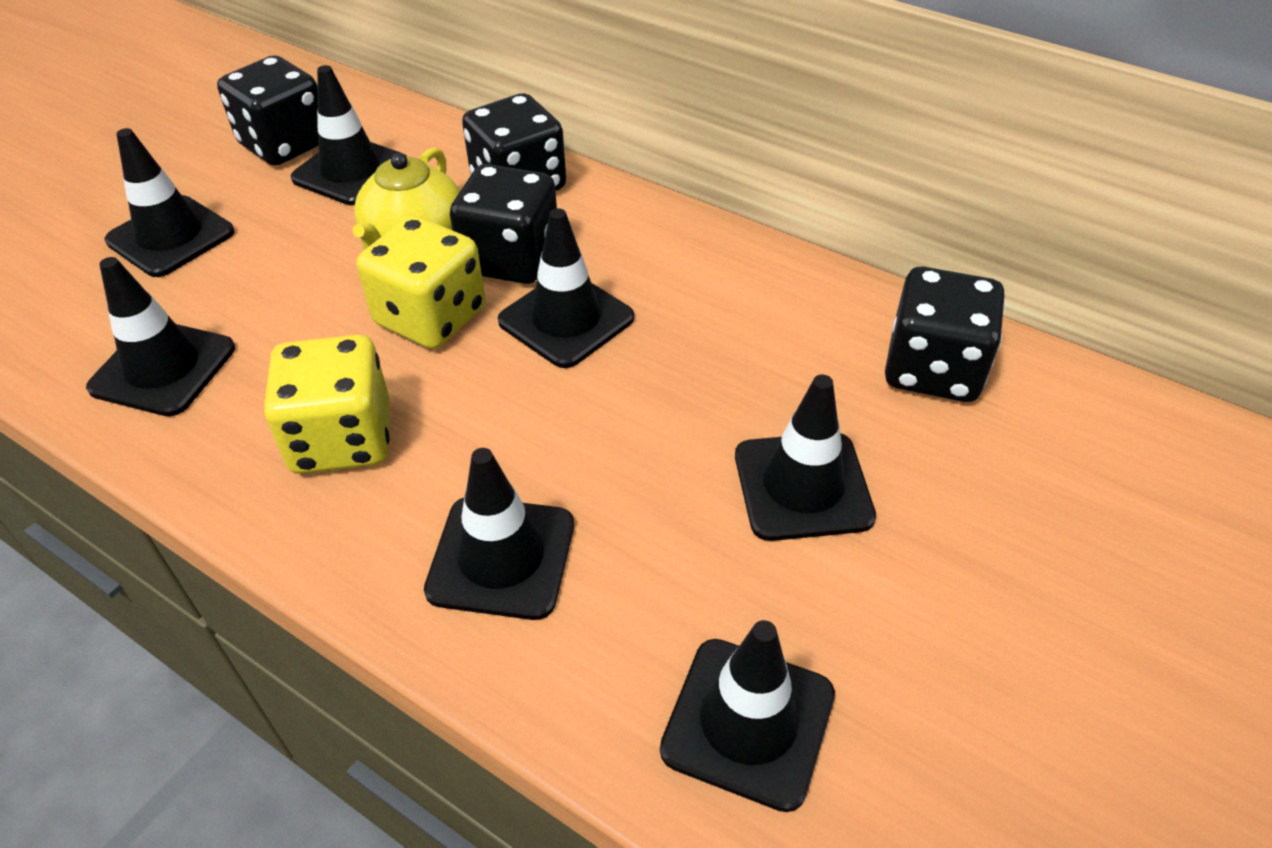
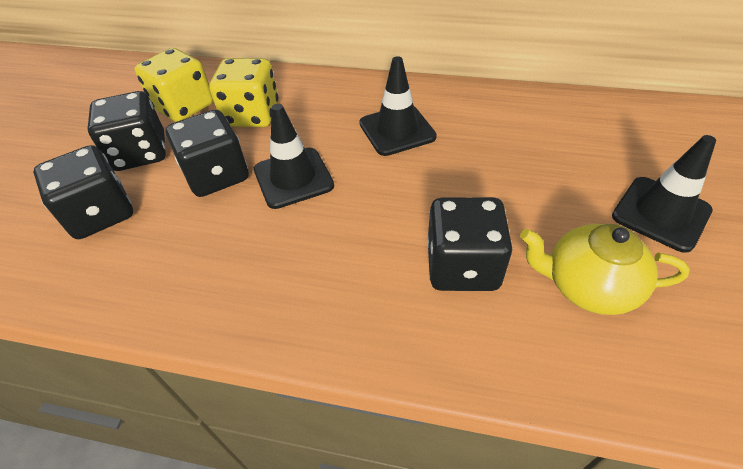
black traffic cone: [86,257,235,416] [105,128,234,277] [291,65,407,205] [424,448,574,620] [498,209,634,368] [660,620,835,812] [735,375,876,541] = 7 -> [254,104,334,209] [359,56,437,156] [612,135,716,253] = 3

